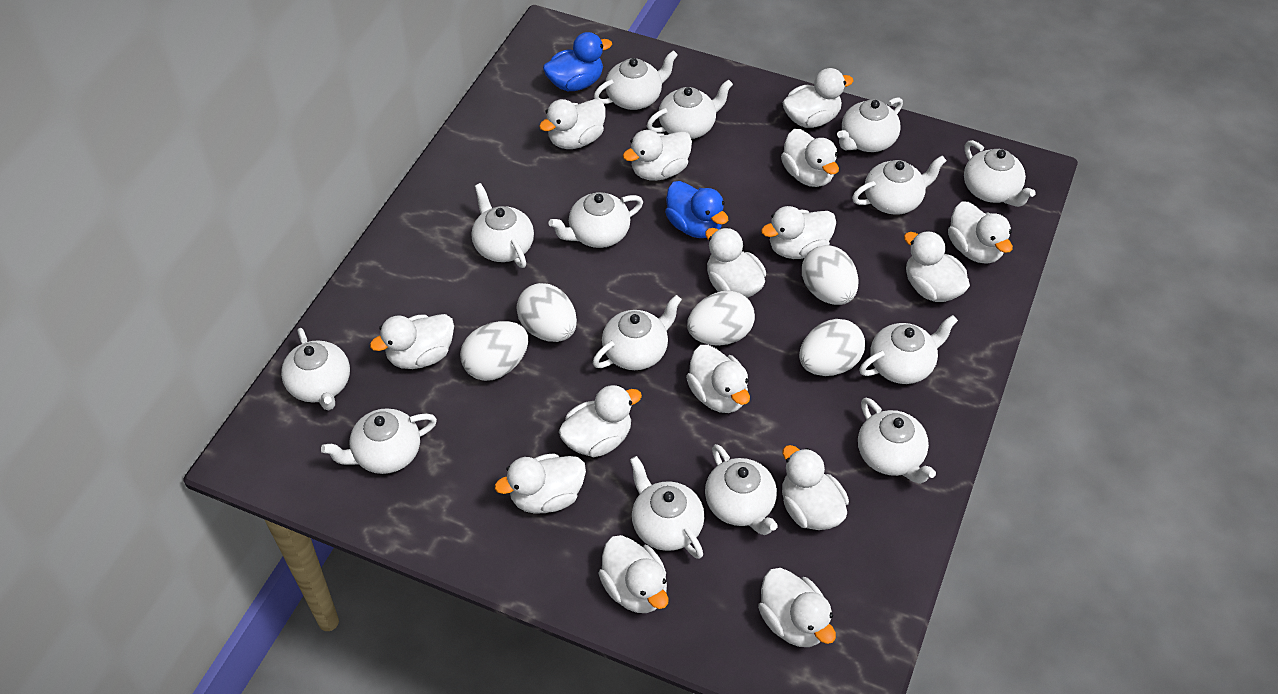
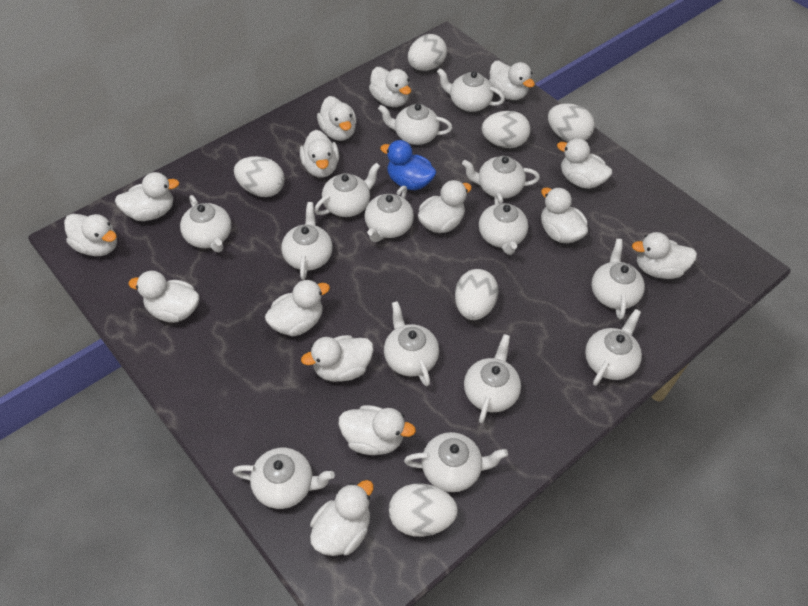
blue duck: [543,32,612,91] [665,181,728,238] = 2 -> [380,140,436,190] = 1
white egg: [460,321,528,381] [516,283,577,342] [687,291,755,346] [799,319,865,376] [802,245,858,305] = 5 -> [234,156,285,197] [389,484,458,537] [408,34,447,71] [455,269,499,320] [482,111,531,148] [548,103,595,142] = 6

